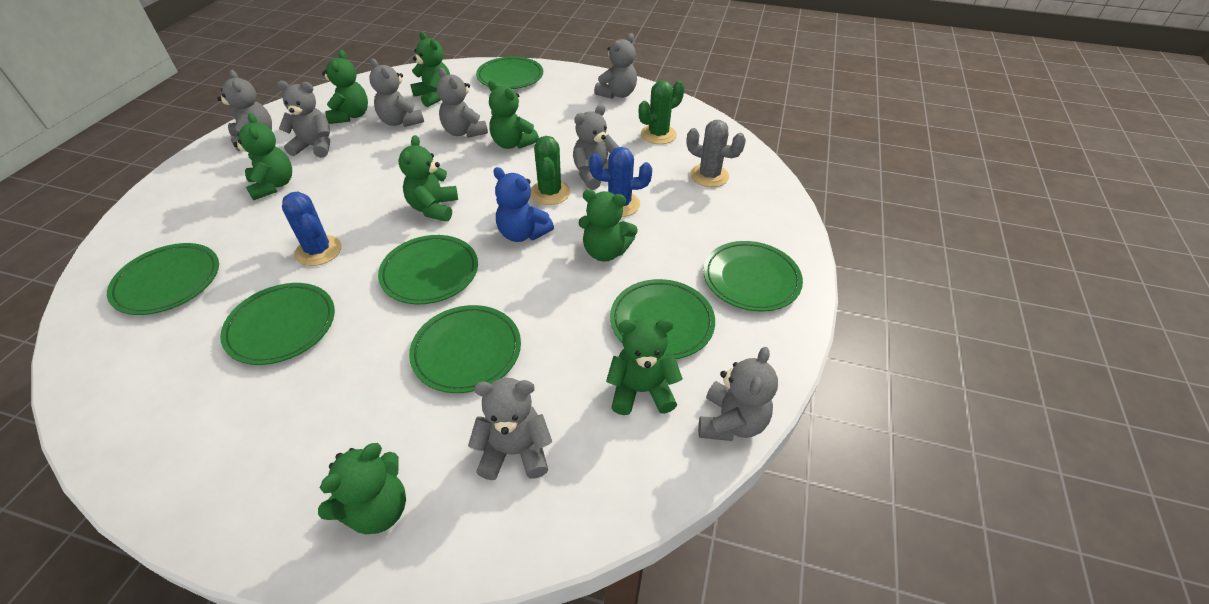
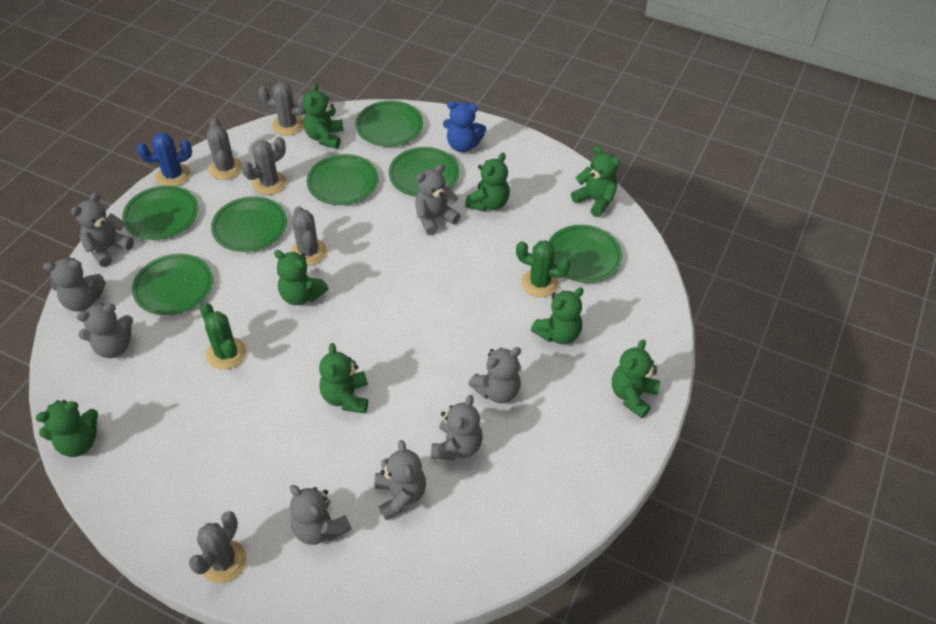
blue cactus: [282,192,341,266] [589,147,652,217] = 2 -> [137,133,192,186] = 1
grey cactus: [687,120,746,187] = 1 -> [189,511,247,583] [207,118,242,180] [241,137,286,195] [258,82,306,136] [291,206,327,266] = 5

